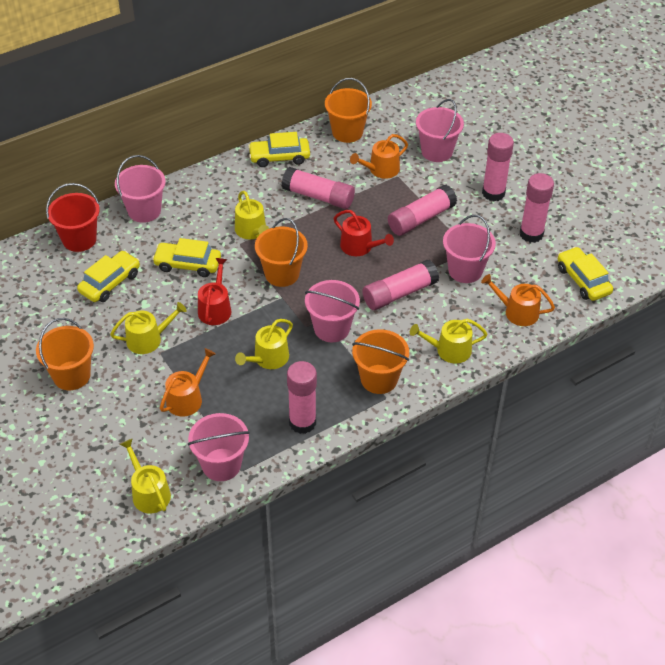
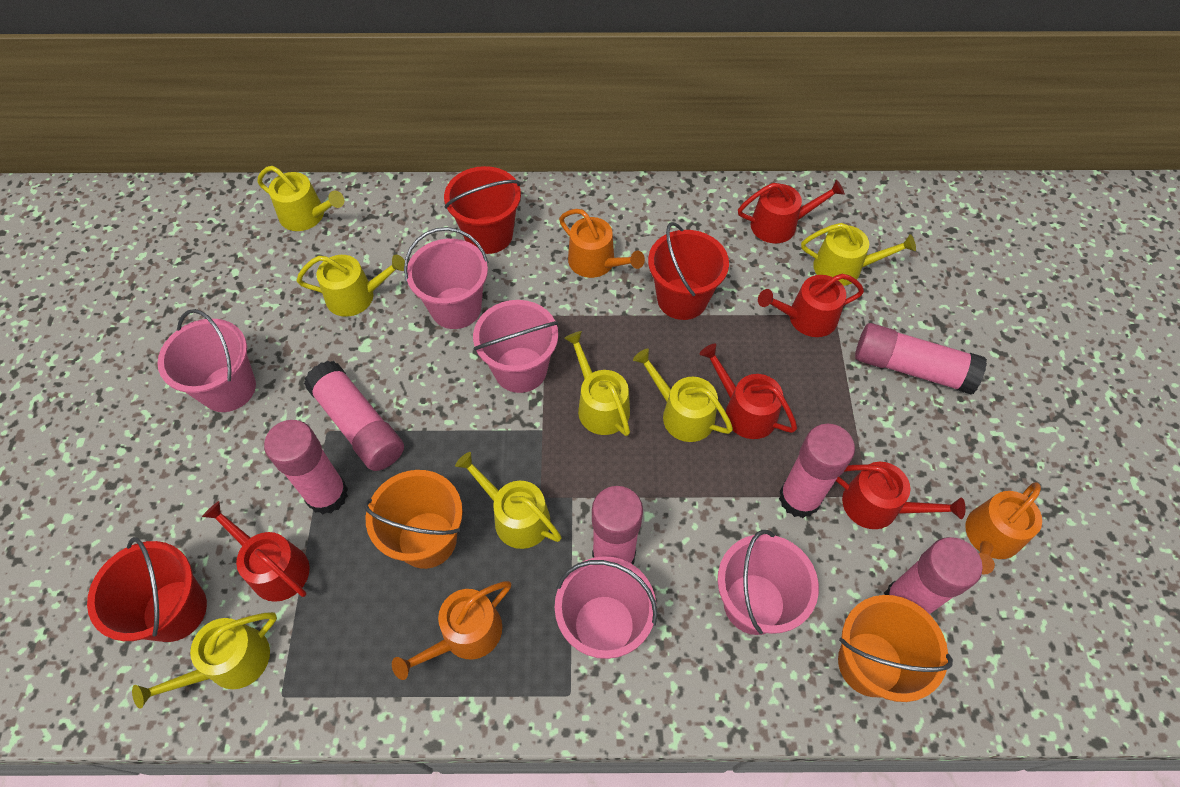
orange bucket: [36,318,94,390] [255,218,308,287] [325,78,372,143] [352,329,409,394] = 4 -> [364,470,463,569] [838,595,953,702] = 2
red bucket: [46,183,100,252] = 1 -> [87,537,207,642] [444,166,521,254] [648,222,729,320] = 3
red watering can: [198,258,231,325] [334,210,394,256] = 2 -> [202,501,310,602] [700,344,797,439] [738,180,845,243] [758,274,864,337] [836,462,966,529] = 5
yellow car: [77,251,140,302] [152,238,221,277] [248,132,310,167] [558,247,613,301] = 4 -> none = 0
yellow watering can: [110,302,187,354] [120,439,171,513] [235,191,269,239] [235,319,293,369] [410,319,487,363] = 5 -> [132,612,277,709] [257,166,344,231] [297,255,405,317] [455,452,562,549] [564,331,630,436] [633,348,733,442] [801,223,916,286] = 7

